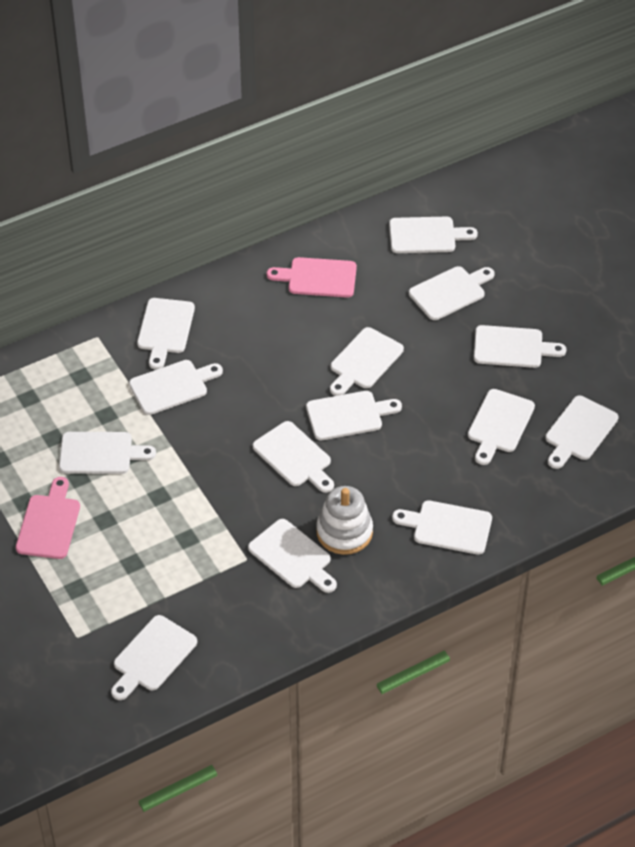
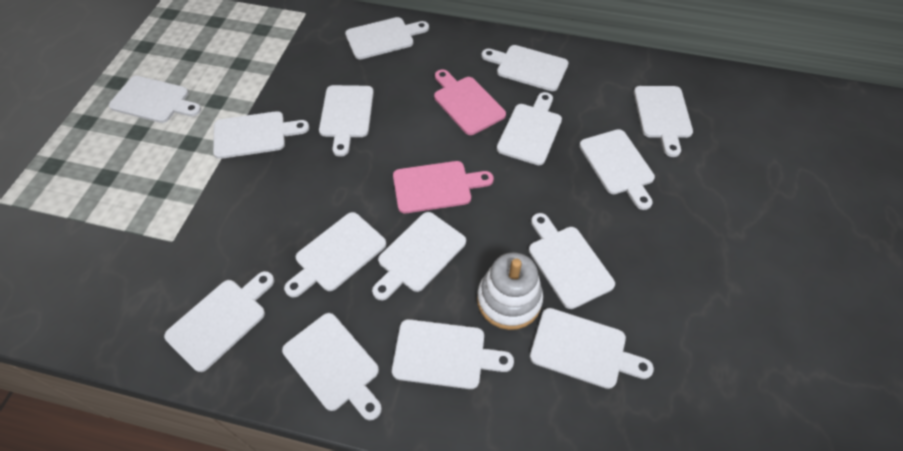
white cutting board: [59,432,156,474] [111,615,197,700] [129,360,223,415] [137,298,195,370] [248,519,337,593] [253,421,334,493] [306,391,402,440] [330,327,404,396] [389,217,478,253] [392,500,492,555] [409,266,495,320] [468,389,535,465] [474,325,566,368] [545,396,619,469] = 14 -> [109,76,201,123] [164,271,274,372] [213,111,309,159] [282,313,382,420] [284,212,387,298] [319,85,374,157] [345,17,429,59] [372,212,466,300] [392,319,514,389] [481,45,569,91] [497,92,562,165] [529,213,615,309] [530,308,654,389] [579,129,655,210] [634,86,693,157] = 15

